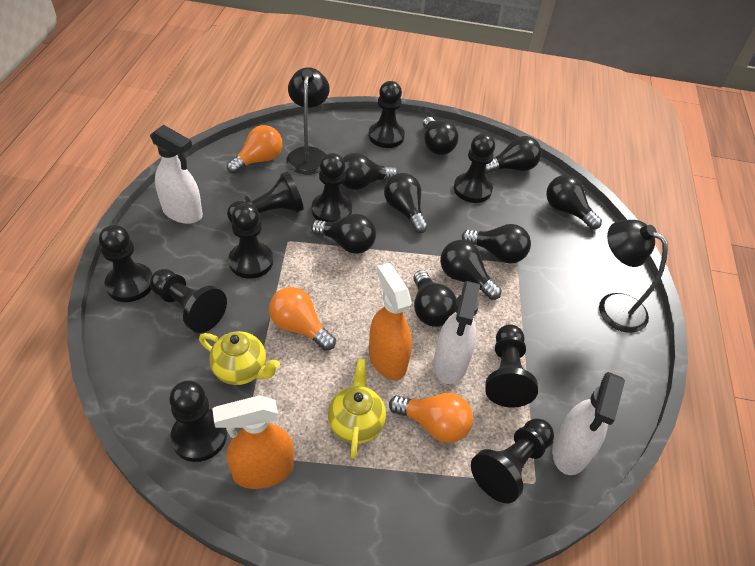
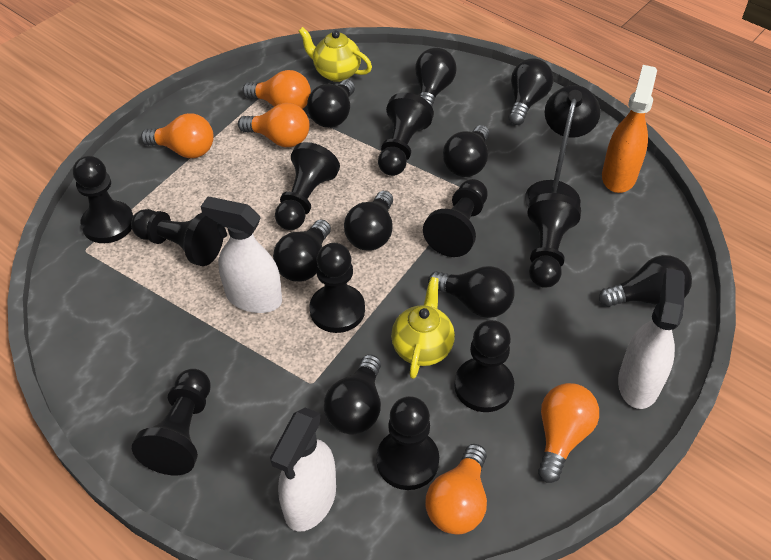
black lamp: [287,67,330,174] [599,220,668,333] = 2 -> [525,85,601,206] = 1
orange light bulb: [227,125,282,174] [269,287,336,351] [389,393,473,443] = 3 -> [141,113,214,158] [238,103,310,147] [242,70,311,109] [426,444,487,535] [538,383,599,483] = 5
orange spray bottle: [212,395,294,489] [369,263,412,380] = 2 -> [602,65,657,193] = 1

